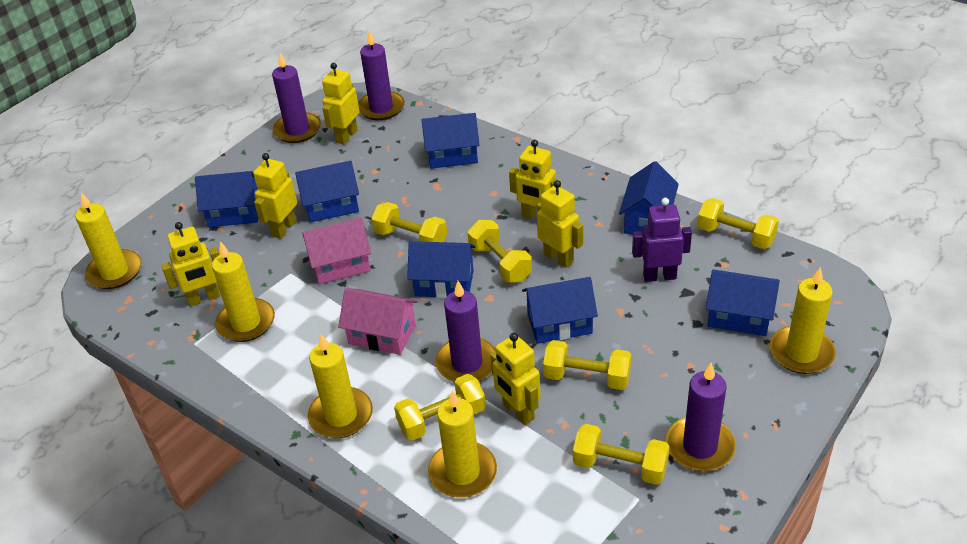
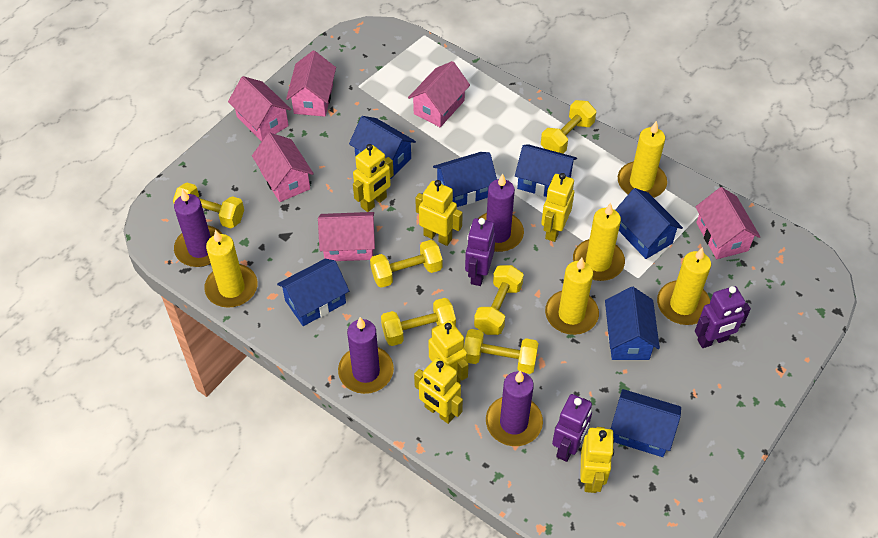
pink house: [302,218,371,284] [338,288,418,355] = 2 -> [228,76,291,141] [252,133,314,202] [286,51,336,117] [318,212,375,261] [408,61,470,127] [696,187,760,259] = 6
purple robot: [632,198,692,282] = 1 -> [465,218,495,286] [552,394,592,462] [695,286,751,348] = 3

